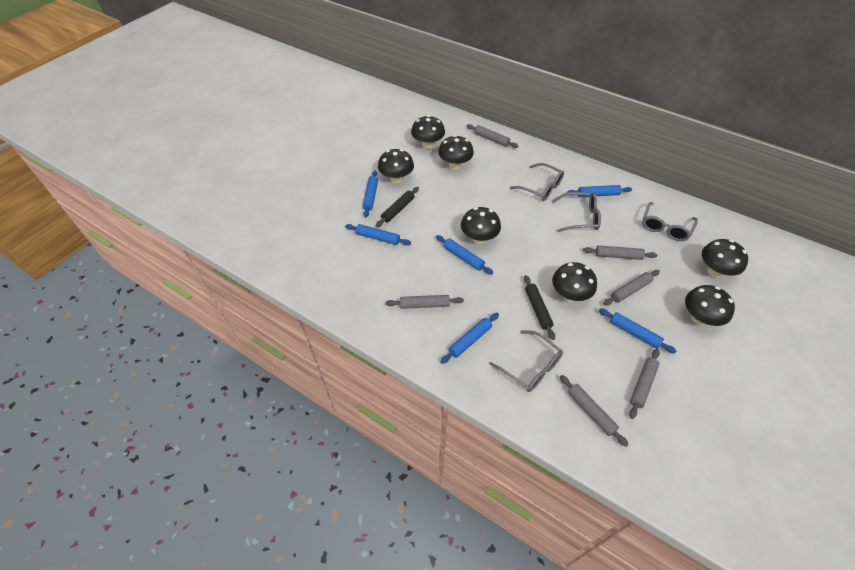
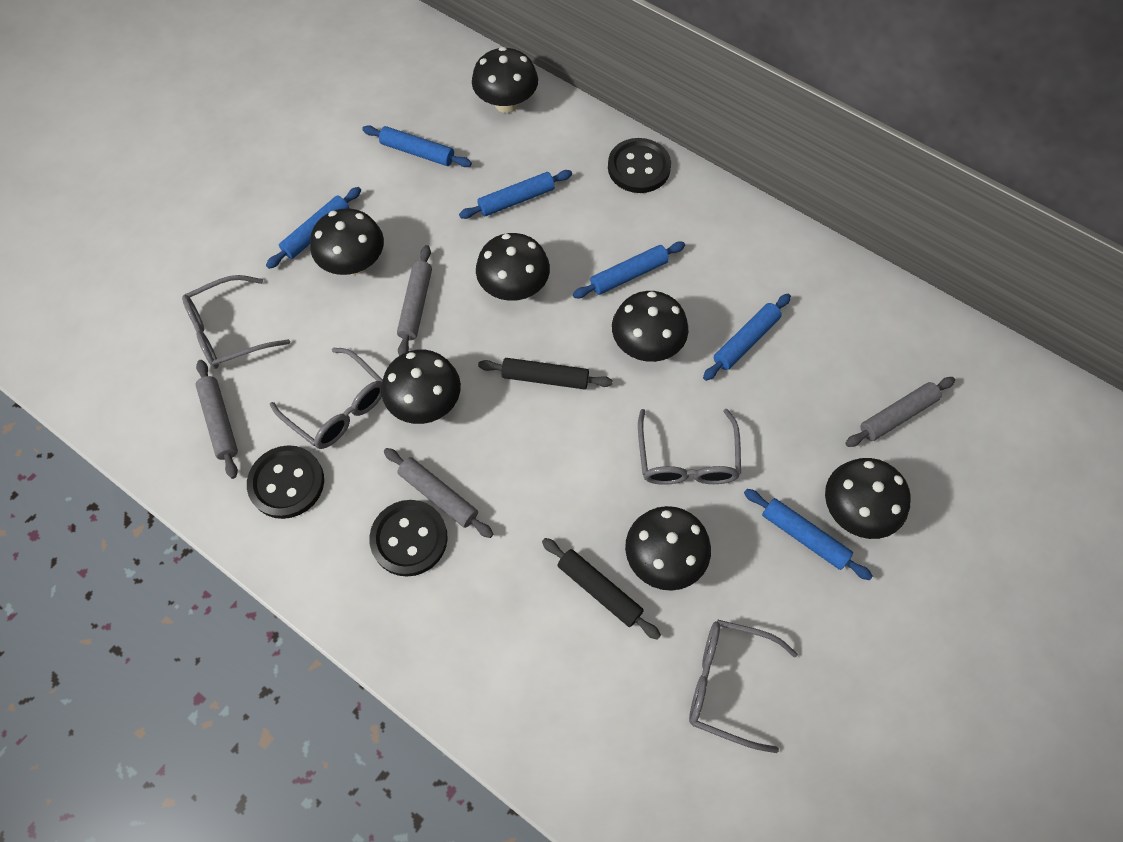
black button: none = 0 -> [247,445,324,519] [369,500,448,577] [608,138,671,193] = 3
grey rolling pin: [386,295,464,309] [467,124,518,148] [560,375,629,447] [583,245,657,260] [604,270,660,305] [629,349,660,419] = 6 -> [196,360,238,479] [384,448,493,538] [397,245,432,356] [845,377,955,447] = 4

